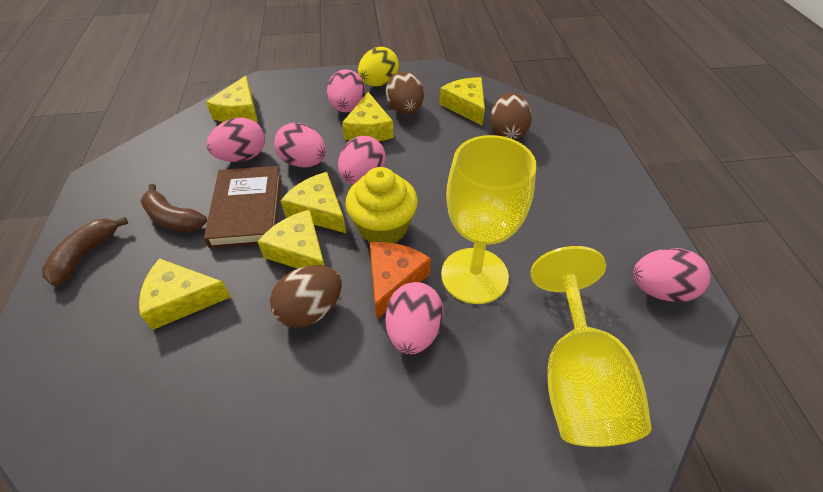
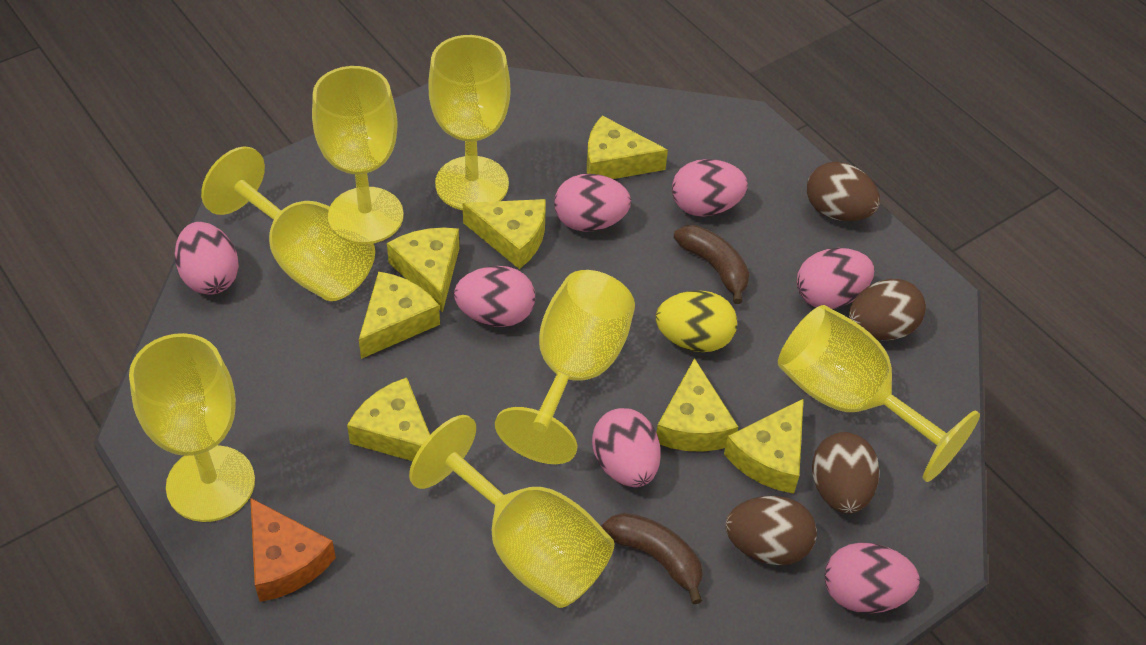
brown book: [204,166,281,248] = 1 -> none = 0
brown egg: [270,265,342,328] [385,71,424,114] [491,92,532,140] = 3 -> [726,496,817,565] [807,162,880,221] [812,432,880,514] [849,279,926,340] = 4
pink egg: [206,118,265,162] [274,123,326,168] [327,69,365,112] [338,136,386,185] [385,282,444,354] [633,248,711,302] = 6 -> [175,222,239,295] [454,266,535,327] [554,174,631,232] [592,408,661,487] [672,159,748,217] [797,248,874,309] [824,543,920,613] = 7
yellow cheese: [139,258,231,330] [206,76,258,122] [258,210,324,269] [280,172,346,233] [342,92,394,141] [439,77,485,126] = 6 -> [347,377,430,461] [359,271,440,359] [387,228,459,312] [463,199,546,269] [587,115,668,179] [656,358,738,452] [724,399,804,494] = 7
yellow cupcake: [345,167,418,243] = 1 -> none = 0
yellow goblet: [441,135,536,304] [531,246,652,447] = 2 -> [129,333,255,522] [201,147,375,301] [312,66,404,243] [409,415,614,608] [428,35,510,210] [495,270,635,464] [778,305,980,482] = 7

